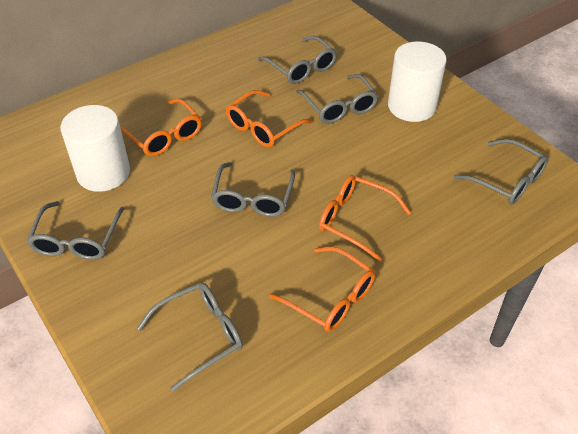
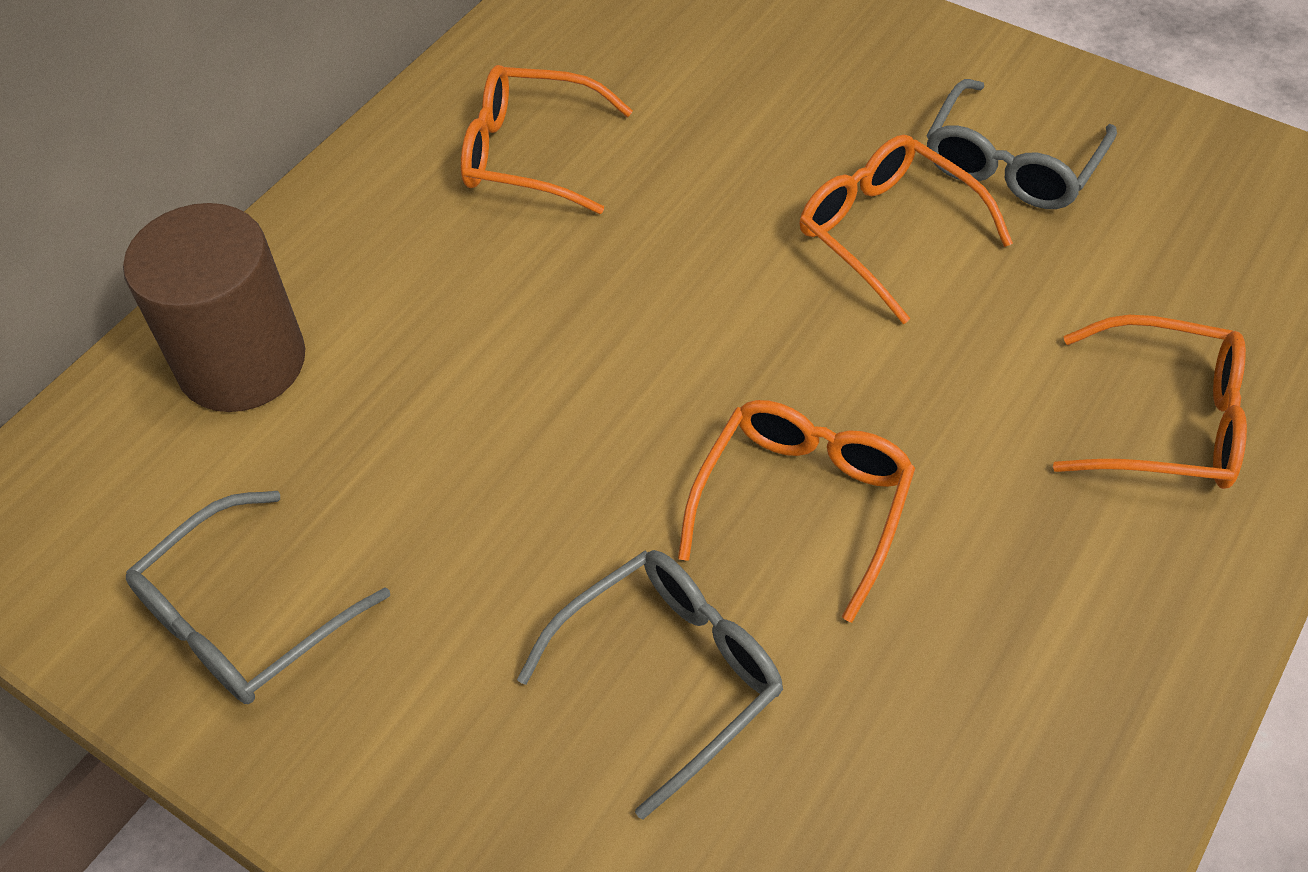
brown cylinder: none = 0 -> [123,203,305,412] = 1
grey glasses: [27,201,124,260] [137,283,243,391] [211,162,295,217] [258,36,337,84] [296,74,378,124] [454,139,548,204] = 6 -> [126,491,390,704] [517,550,783,820] [926,79,1117,209] = 3
white cylinder: [60,105,130,192] [388,41,447,122] = 2 -> none = 0

